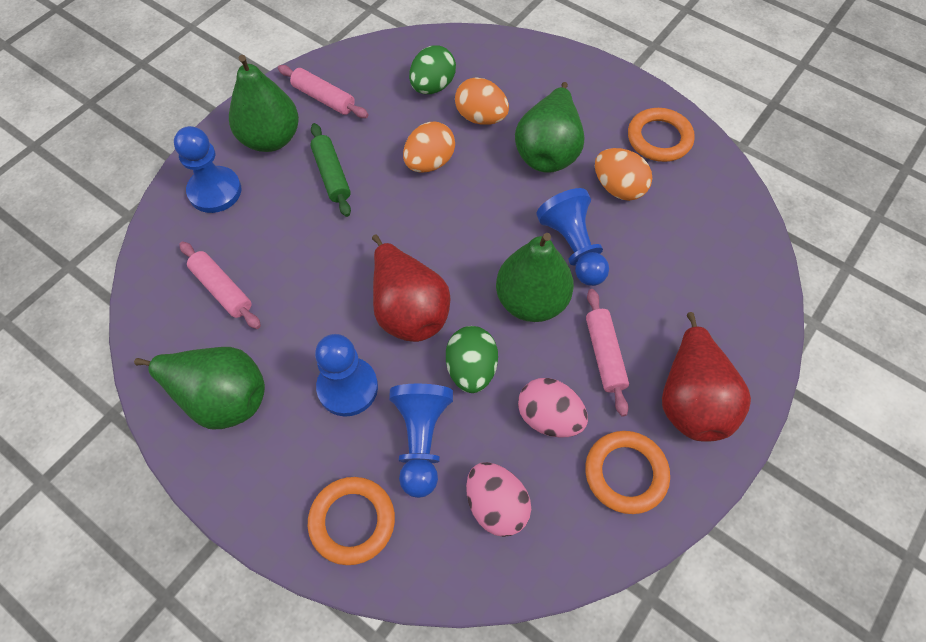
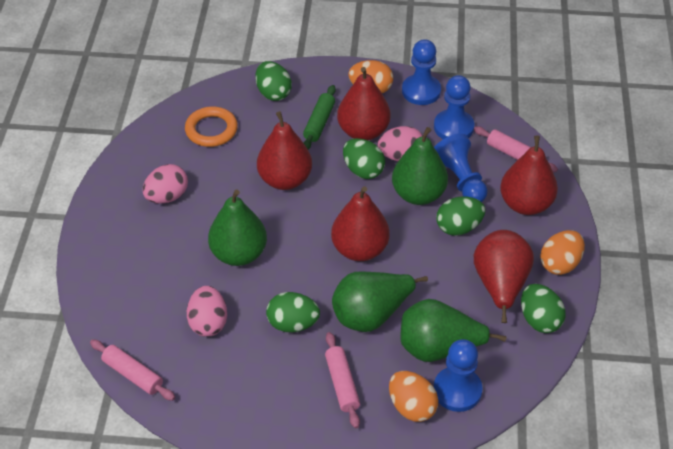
green egg: [409,45,456,94] [446,326,498,393] = 2 -> [255,61,292,101] [266,292,320,332] [343,138,385,179] [436,196,485,236] [521,284,566,333] = 5
orange ring: [308,477,395,565] [585,431,670,514] [628,108,695,162] = 3 -> [185,107,238,147] = 1
pink egg: [466,462,531,537] [518,378,588,438] = 2 -> [142,164,188,204] [187,286,227,337] [378,126,423,161] = 3
red pear: [372,235,451,342] [662,312,751,442] = 2 -> [257,111,312,190] [331,186,390,261] [337,67,391,140] [474,230,534,323] [500,135,558,215] = 5

